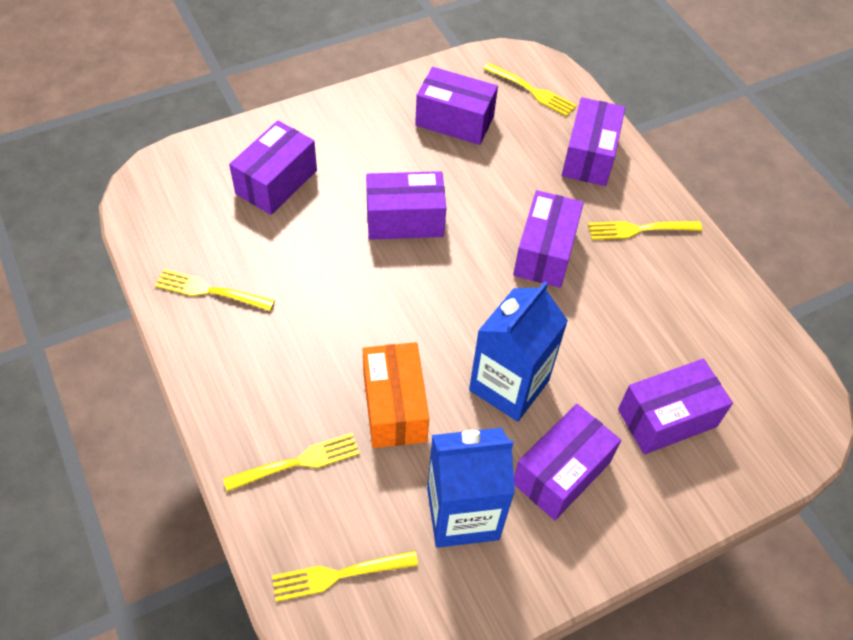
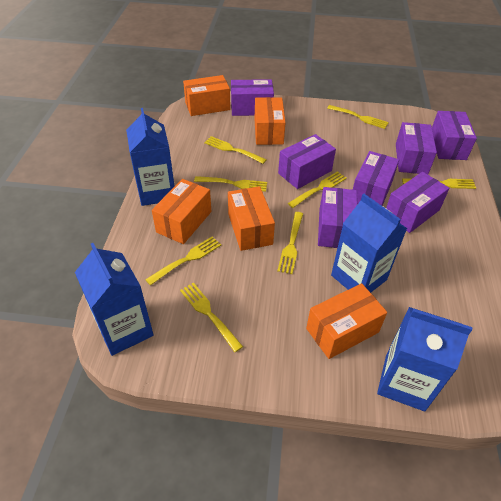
blue carton: [427,428,515,548] [469,281,568,422] = 2 -> [75,243,154,356] [126,108,175,206] [331,194,407,293] [377,307,473,411] = 4
orange box: [363,342,429,448] = 1 -> [152,179,211,244] [183,75,230,116] [228,186,275,251] [255,97,286,145] [306,283,387,359] = 5
yellow fork: [155,269,275,311] [223,433,360,491] [272,550,418,602] [484,63,576,117] [588,221,702,240] = 5 -> [145,237,221,286] [180,282,243,352] [194,176,267,192] [204,136,266,164] [277,212,303,274] [288,171,347,208] [327,105,389,129] [402,178,476,189] = 8

